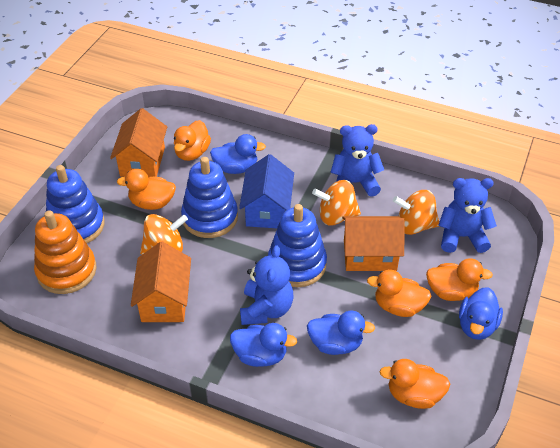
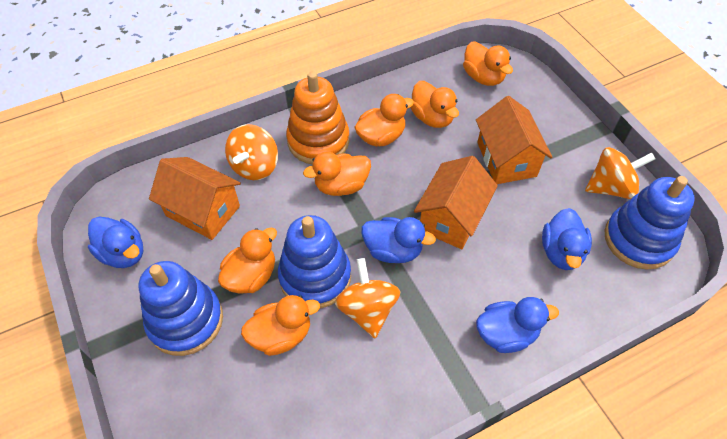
blue house: [239,154,294,228] = 1 -> none = 0
blue teddy bear: [240,245,293,325] [330,124,384,197] [438,178,497,253] = 3 -> none = 0
orange duck: [117,169,176,210] [174,120,211,161] [367,269,431,317] [379,359,450,409] [426,258,493,301] = 5 -> [218,227,277,294] [241,295,320,356] [303,152,371,196] [354,94,414,147] [410,81,459,128] [463,42,513,86] = 6

